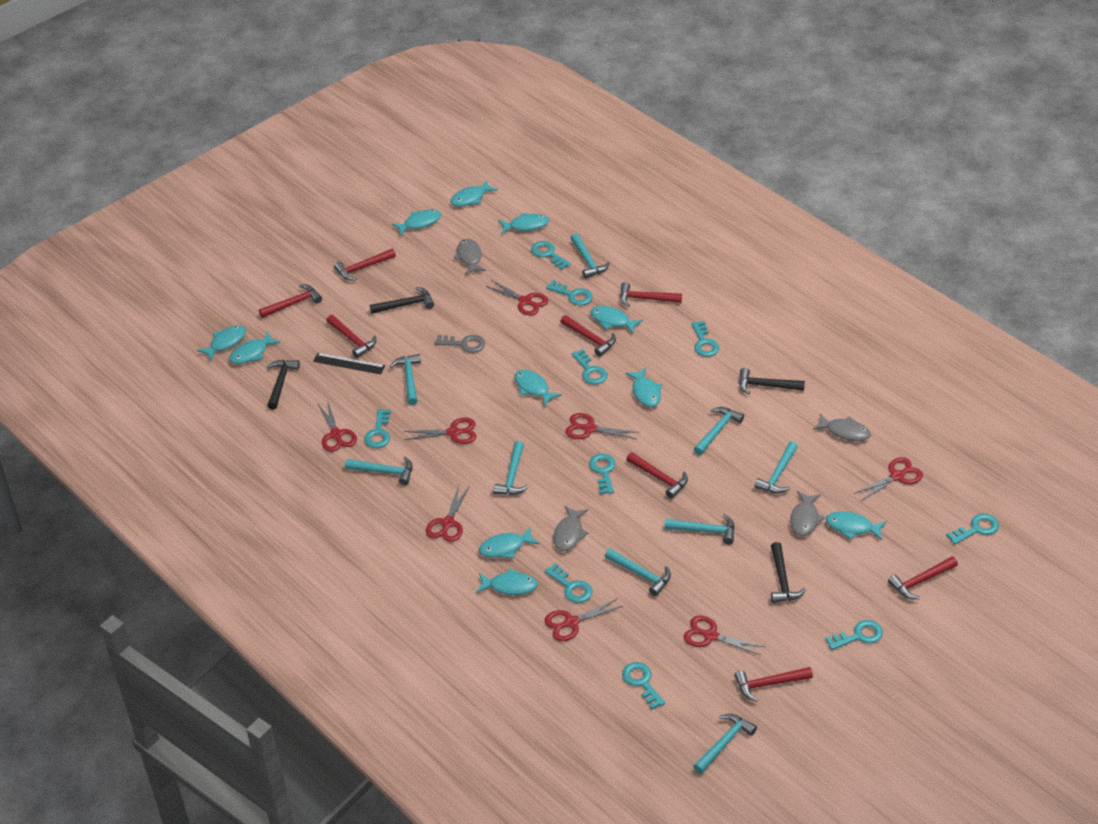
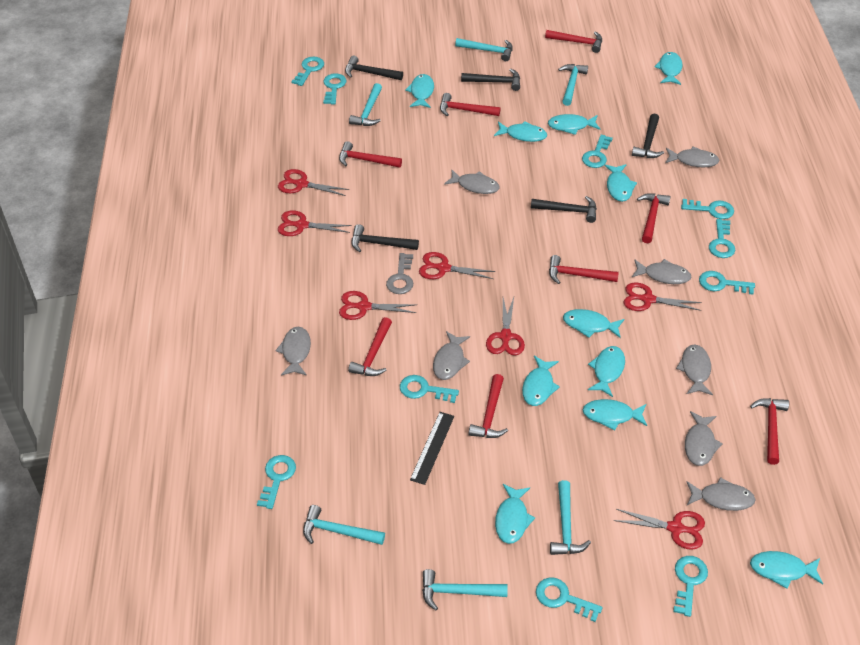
black hammer: [267,360,300,409] [370,287,434,314] [739,368,805,394] [771,542,806,603] = 4 -> [345,55,403,80] [352,224,419,252] [461,69,520,91] [531,196,597,223] [632,114,664,158] = 5
grey fish: [454,239,486,275] [553,506,588,551] [790,491,825,536] [813,414,871,441] = 4 -> [275,327,311,376] [433,331,470,380] [444,170,500,194] [632,259,691,284] [665,146,720,167] [676,345,713,395] [685,411,723,466] [686,477,756,511] = 8
red scissors: [317,400,357,452] [404,418,477,444] [426,486,469,542] [485,280,548,316] [545,598,623,641] [565,413,640,439] [684,616,765,656] [854,457,923,501] = 8 -> [278,169,349,196] [278,210,352,236] [339,291,416,320] [419,252,495,279] [486,297,525,356] [614,509,705,550] [623,282,702,311] = 7
turquoise hammer: [345,457,413,485] [390,354,421,405] [493,441,528,495] [571,233,610,279] [605,548,671,596] [664,514,735,544] [693,714,757,774] [694,407,744,455] [754,442,798,493] = 9 -> [303,505,385,545] [349,83,382,126] [422,569,508,610] [455,38,513,61] [550,480,591,555] [558,64,588,106] = 6

